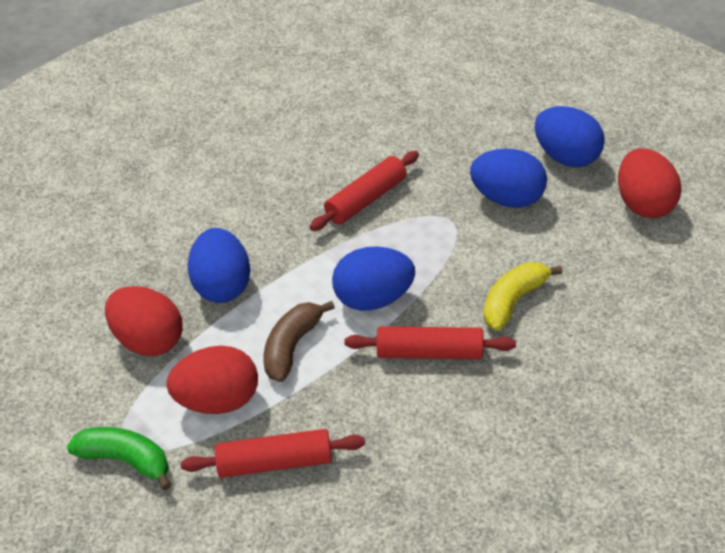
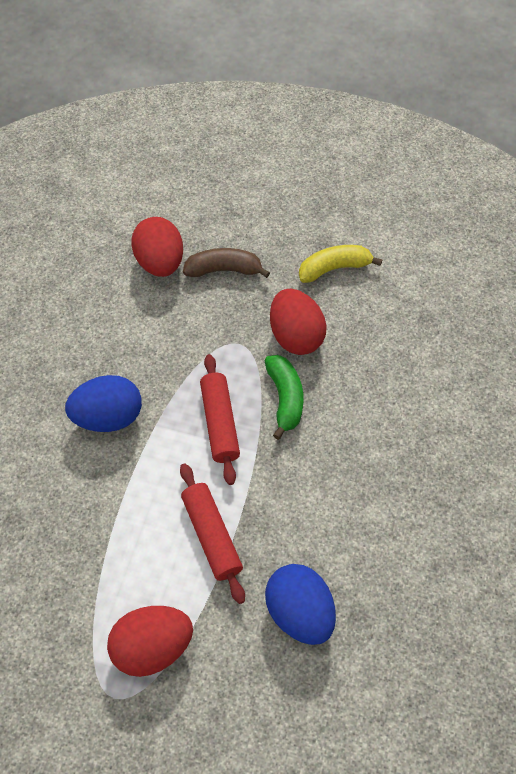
blue egg: [187,228,250,303] [332,246,415,311] [470,148,547,208] [535,106,605,167] = 4 -> [65,375,142,432] [265,564,336,645] = 2
red rolling pin: [181,429,365,478] [310,151,419,231] [345,326,516,359] = 3 -> [180,463,245,604] [200,354,240,485] = 2

